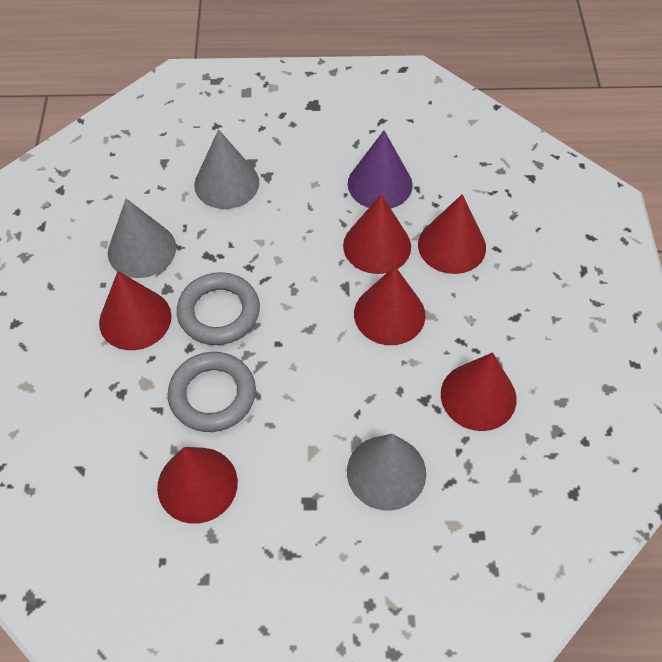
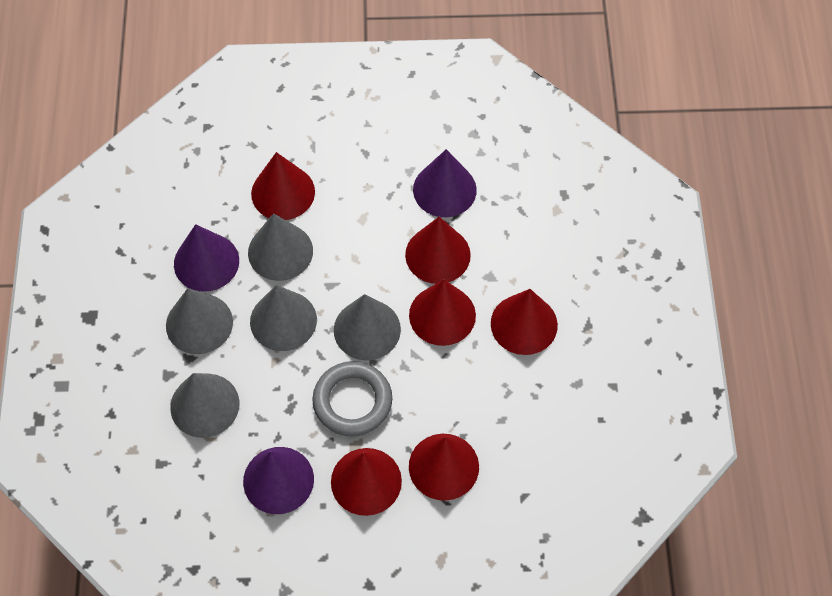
grey cone: [108,199,176,278] [194,129,259,209] [347,434,426,510] = 3 -> [166,288,233,354] [170,373,239,438] [248,213,313,281] [250,285,317,351] [334,294,401,360] = 5
grey ring: [168,352,256,432] [177,272,260,345] = 2 -> [312,361,392,436] = 1
purple cone: [348,131,413,208] = 1 -> [174,224,239,292] [243,447,314,514] [413,149,477,217] = 3

